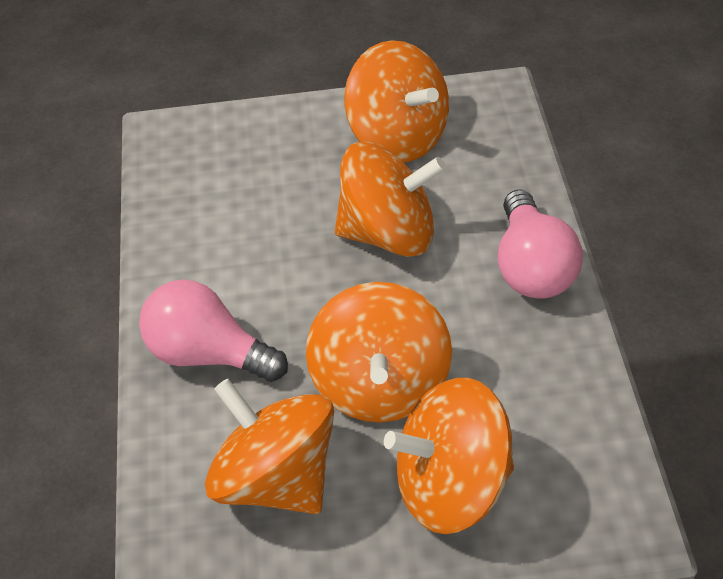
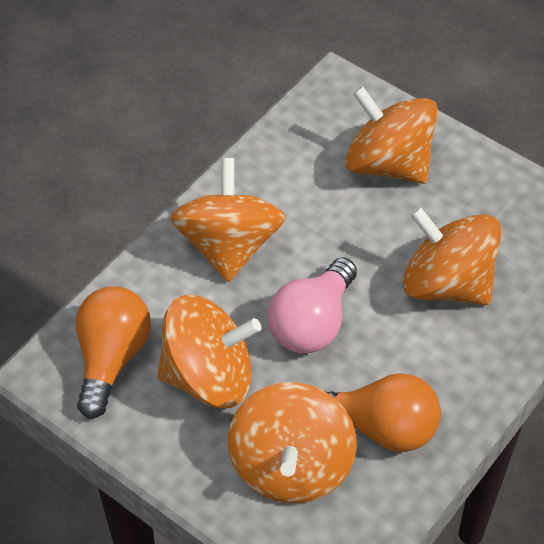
orange light bulb: none = 0 -> [76,286,151,419] [325,373,441,452] = 2
pink light bulb: [139,279,288,382] [498,189,583,299] = 2 -> [267,257,357,353] = 1

